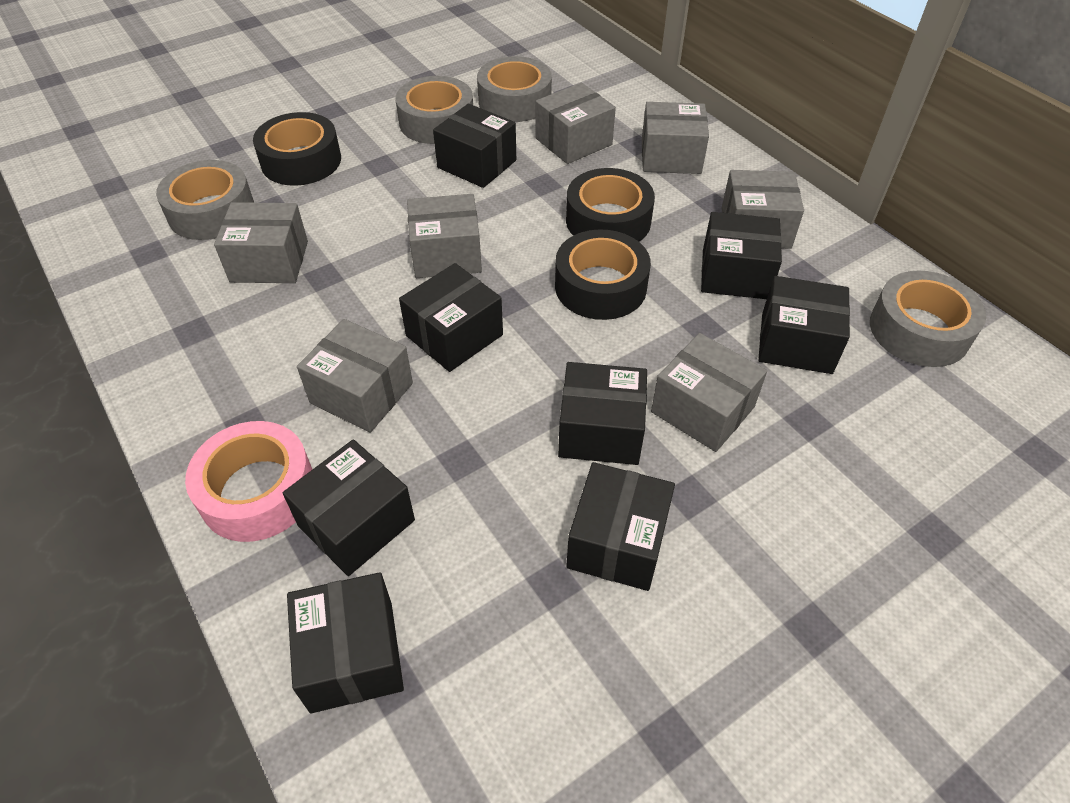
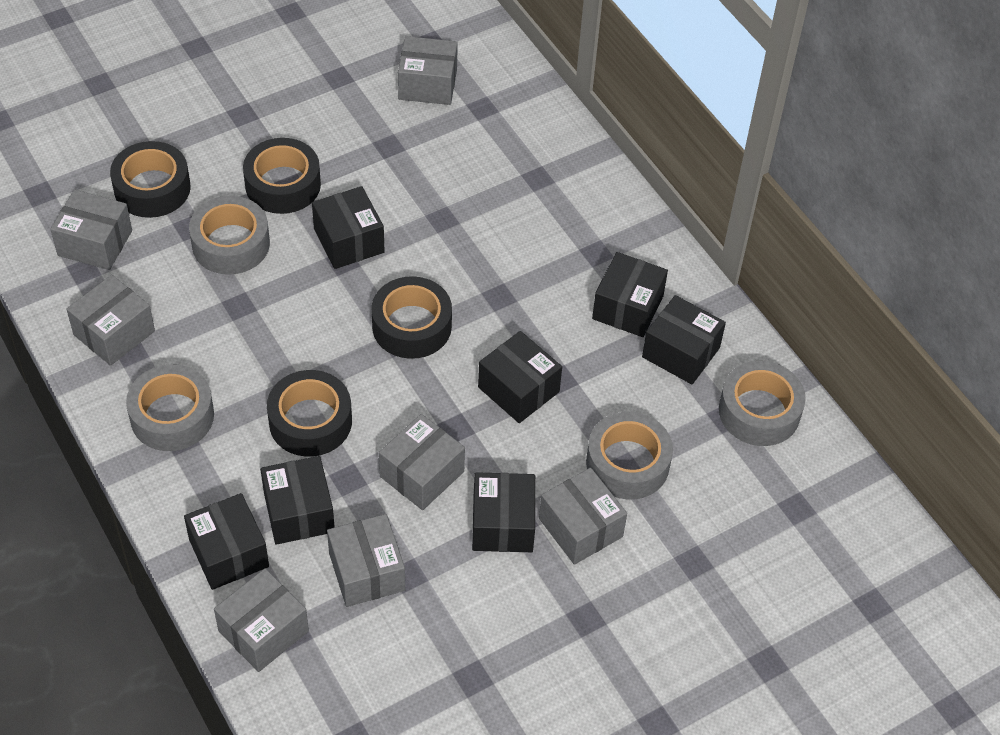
black box: [283,439,415,576] [287,572,404,713] [399,263,503,372] [433,104,516,188] [558,362,647,465] [566,462,675,591] [701,212,782,299] [758,276,850,374] = 8 -> [184,493,269,590] [260,456,335,545] [312,186,385,269] [472,472,535,552] [478,331,562,423] [592,252,668,337] [642,295,726,384] = 7
black tape: [253,112,341,186] [555,230,651,320] [566,168,655,241] = 3 -> [110,141,191,218] [243,138,321,214] [267,370,352,457] [371,276,452,359] = 4
pink tape: [185,421,312,542] = 1 -> none = 0

